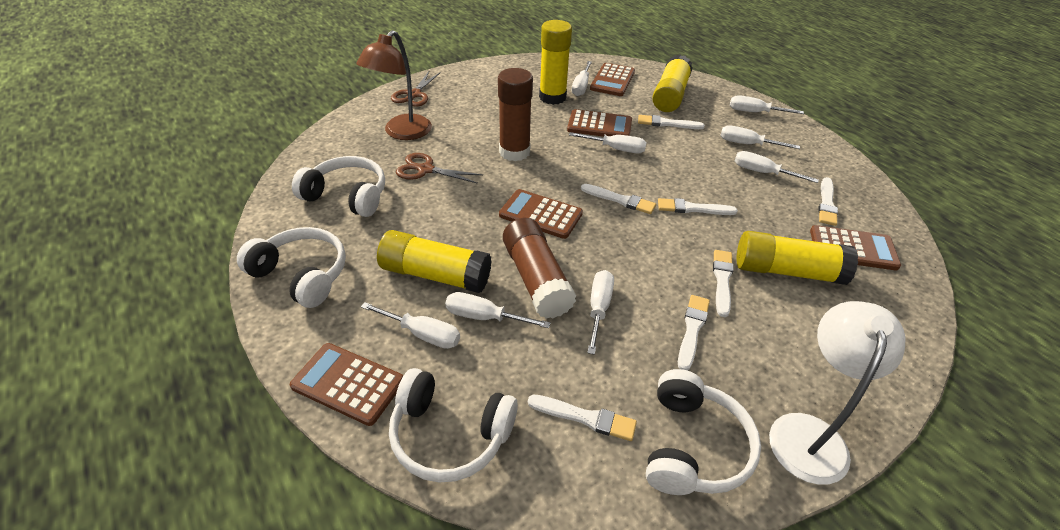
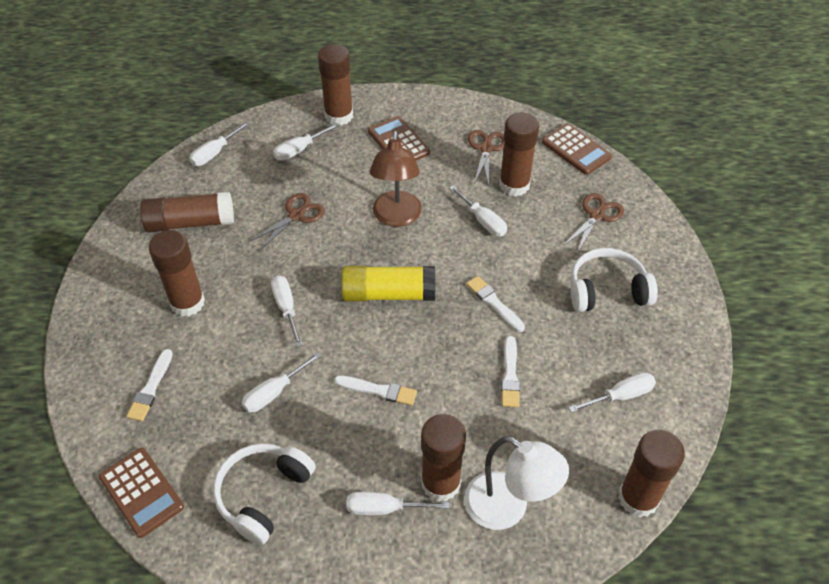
brown calculator: [290,343,403,426] [499,189,583,239] [567,109,632,137] [590,63,635,96] [810,225,901,270] = 5 -> [99,448,184,538] [368,116,430,161] [542,124,612,175] = 3
brown glue stick: [498,68,533,161] [503,218,576,319] = 2 -> [140,192,234,233] [149,230,205,317] [318,44,353,125] [421,414,466,502] [499,113,539,197] [618,430,685,517] = 6
brown scissors: [391,71,441,107] [396,153,483,184] = 2 -> [248,193,325,251] [468,130,504,186] [563,193,624,253] = 3
white brush: [528,395,637,441] [581,184,656,214] [638,115,705,129] [658,198,738,215] [678,295,710,371] [713,250,734,317] [818,177,838,226] = 7 -> [127,349,173,421] [334,375,417,406] [466,276,525,332] [501,336,520,407] = 4
white headphones: [237,227,346,308] [292,156,385,217] [389,368,518,482] [646,369,761,495] = 4 -> [213,443,315,545] [571,248,658,312] = 2
white screwdriver: [361,302,460,349] [445,292,551,328] [569,132,647,153] [572,61,592,96] [587,270,614,355] [720,125,800,149] [730,95,804,114] [735,151,819,183] = 8 -> [189,121,250,166] [241,352,322,413] [271,276,302,347] [273,123,339,161] [346,492,450,515] [449,185,507,236] [569,372,656,413] = 7
yellow glue stick: [377,230,492,293] [539,20,572,105] [652,55,693,112] [736,231,858,285] = 4 -> [341,266,435,301] = 1

